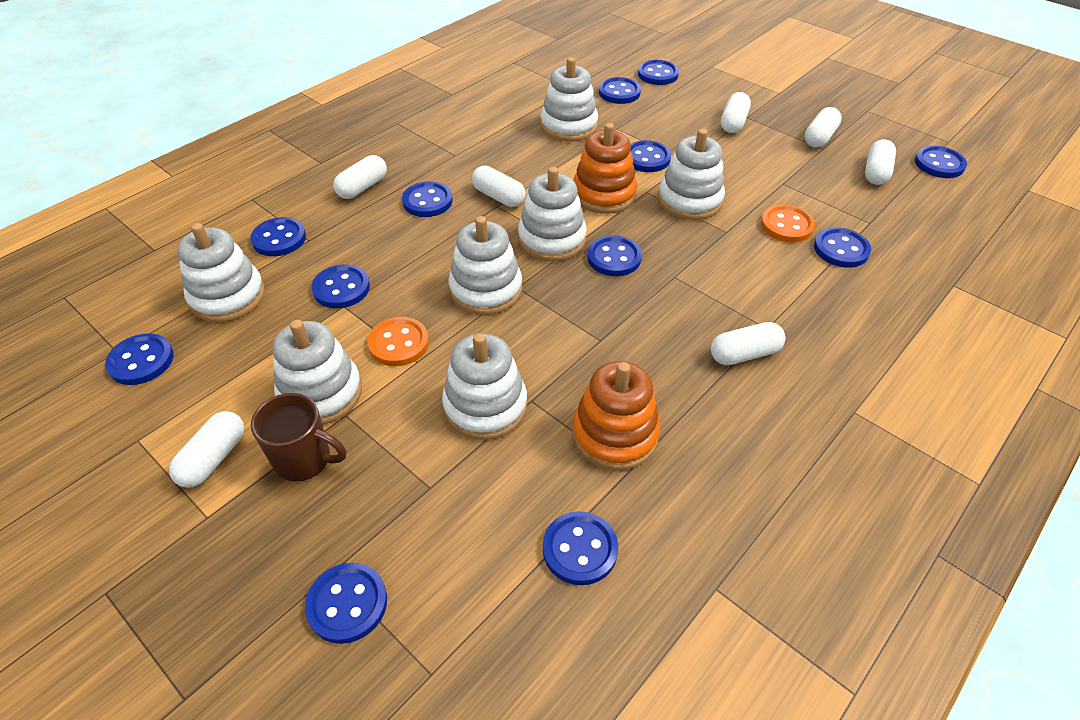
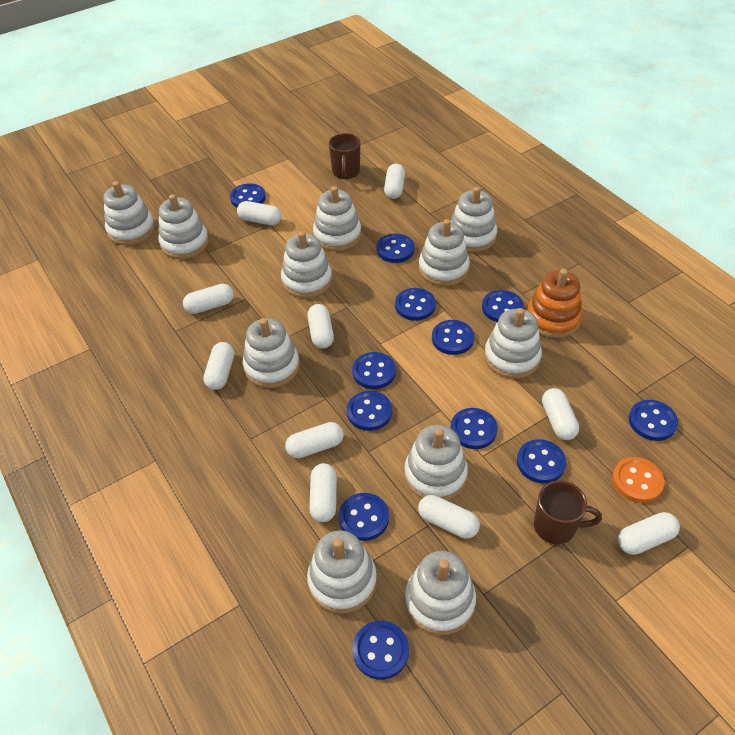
brown mug: [251,393,346,482] = 1 -> [329,133,360,179] [534,481,602,544] = 2
orange button: [367,317,429,366] [761,205,815,243] = 2 -> [612,457,664,503] = 1
orange stacking toy: [572,361,661,470] [573,123,637,214] = 2 -> [527,269,582,338] = 1
white capsule: [169,411,245,488] [333,155,387,199] [472,166,526,207] [711,322,786,365] [721,92,751,133] [804,107,842,148] [865,139,896,185] = 7 -> [183,284,234,314] [203,342,234,390] [237,201,281,225] [285,422,344,458] [307,304,334,349] [309,463,337,522] [384,164,405,199] [418,495,480,539] [542,388,579,440] [618,512,680,555] = 10
white stacking toy: [178,223,265,322] [273,320,362,425] [442,333,527,440] [448,216,522,315] [518,167,587,261] [540,57,598,141] [658,129,725,220] = 7 -> [103,181,155,245] [158,194,209,259] [243,318,300,388] [281,231,332,298] [307,530,377,614] [313,186,361,251] [404,425,468,500] [405,551,476,635] [419,219,470,286] [450,187,497,252] [484,308,542,379] = 11

